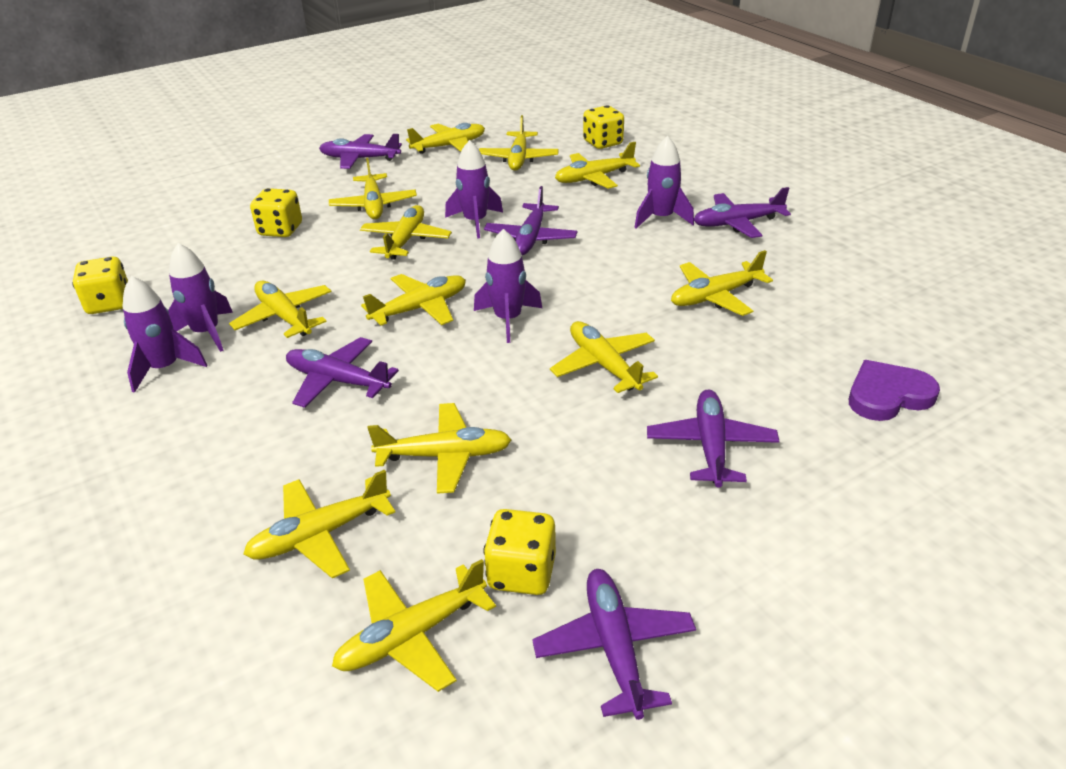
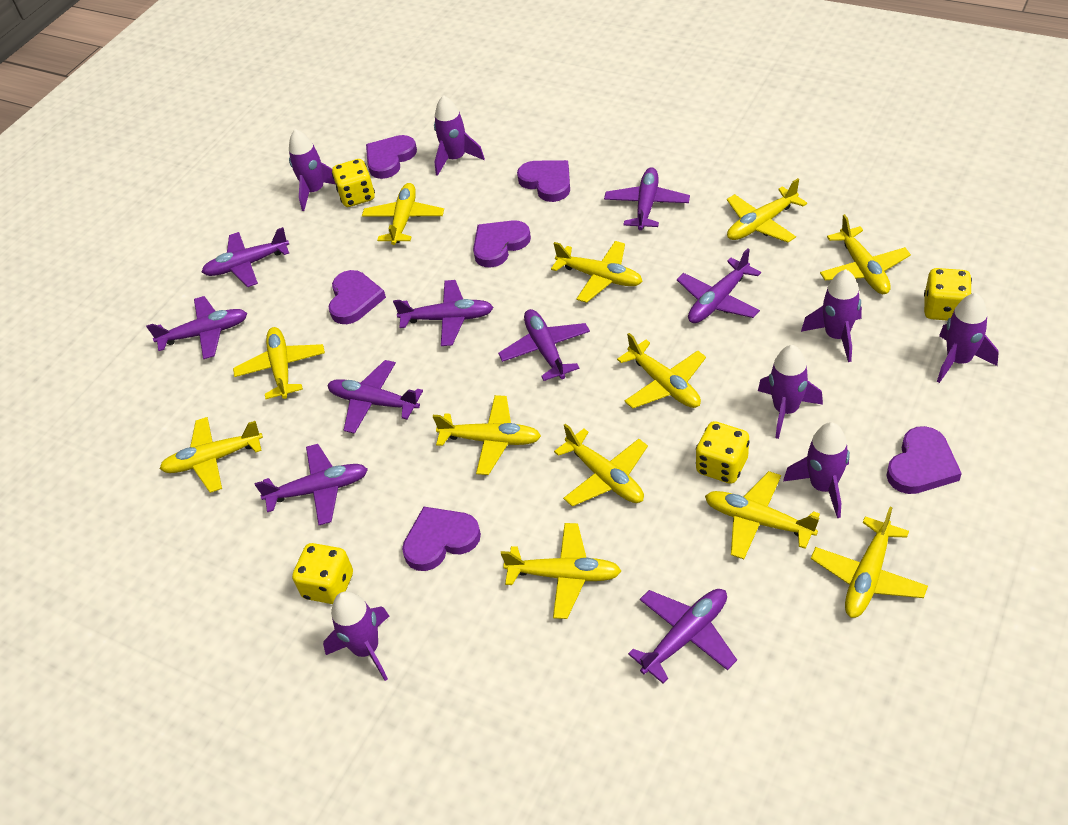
purple heart: [849,360,940,421] = 1 -> [329,270,386,324] [366,135,417,179] [402,507,481,571] [473,220,531,268] [517,160,570,202] [886,426,962,494] = 6
purple plane: [286,337,399,408] [319,134,402,169] [484,186,578,255] [532,569,696,720] [647,389,779,488] [694,187,791,238] = 6 -> [146,296,247,359] [202,227,289,287] [255,444,368,525] [328,360,423,434] [393,280,494,346] [498,309,590,381] [604,167,690,230] [628,589,737,684] [677,248,761,323] = 9
purple rocket: [122,276,207,393] [168,243,233,352] [445,140,503,239] [474,229,542,343] [634,136,694,229] = 5 -> [289,129,335,211] [323,591,389,681] [434,95,485,176] [758,345,823,439] [783,422,850,518] [801,269,862,362] [937,293,999,383] = 7

